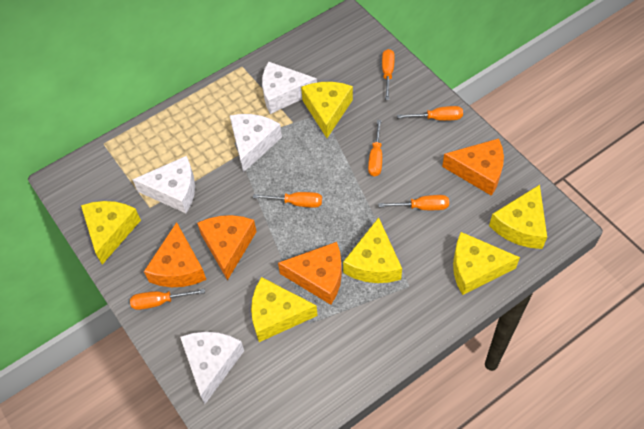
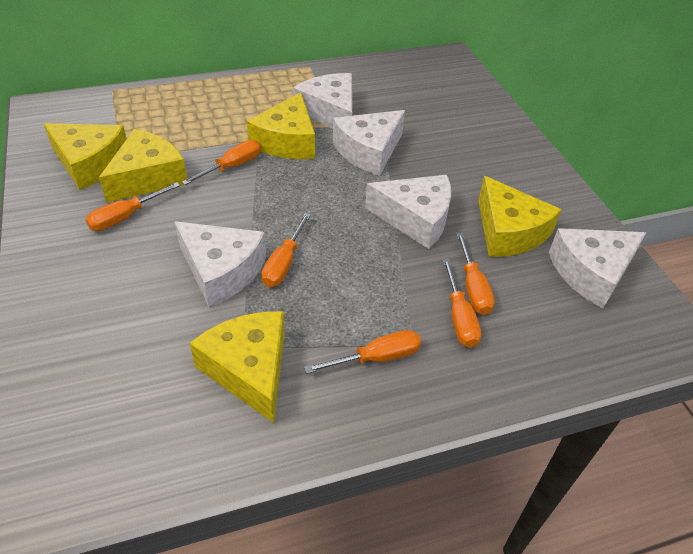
orange cheese: [144,222,206,287] [197,215,257,280] [278,242,342,305] [442,138,504,196] = 4 -> none = 0
white cheese: [132,156,195,213] [180,332,244,404] [230,114,282,173] [262,61,317,114] = 4 -> [174,221,266,307] [293,73,352,129] [333,110,405,176] [365,175,451,249] [549,228,646,308] = 5
yellow cheese: [81,201,141,265] [251,277,318,342] [301,82,353,138] [343,217,402,283] [453,232,520,295] [489,185,547,249] = 6 -> [44,123,127,190] [99,129,187,203] [190,311,285,423] [247,92,315,159] [478,176,562,257] = 5

